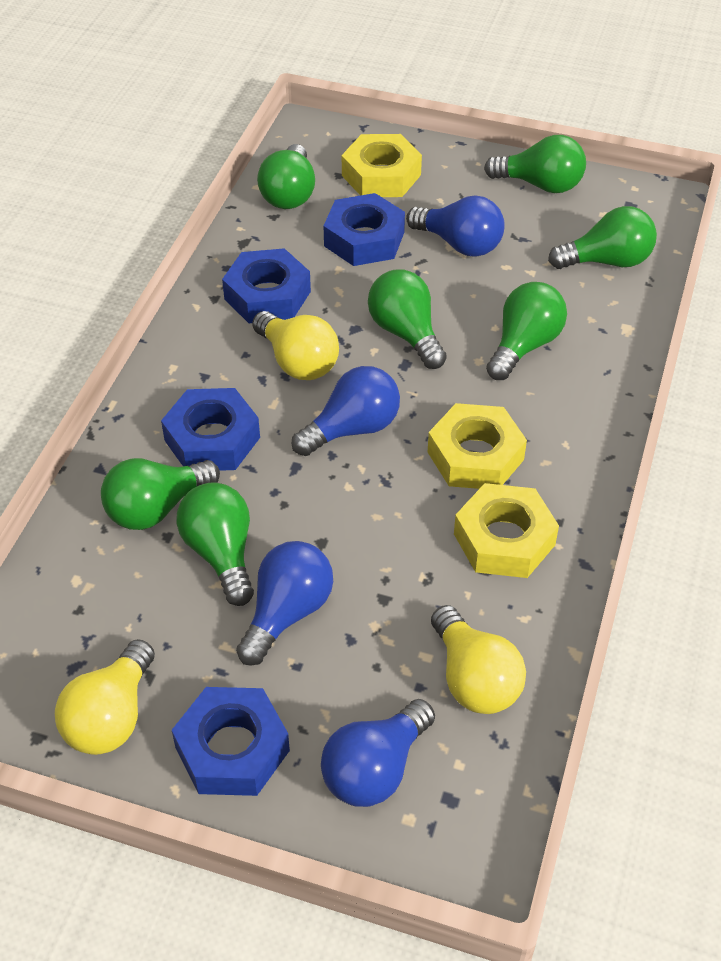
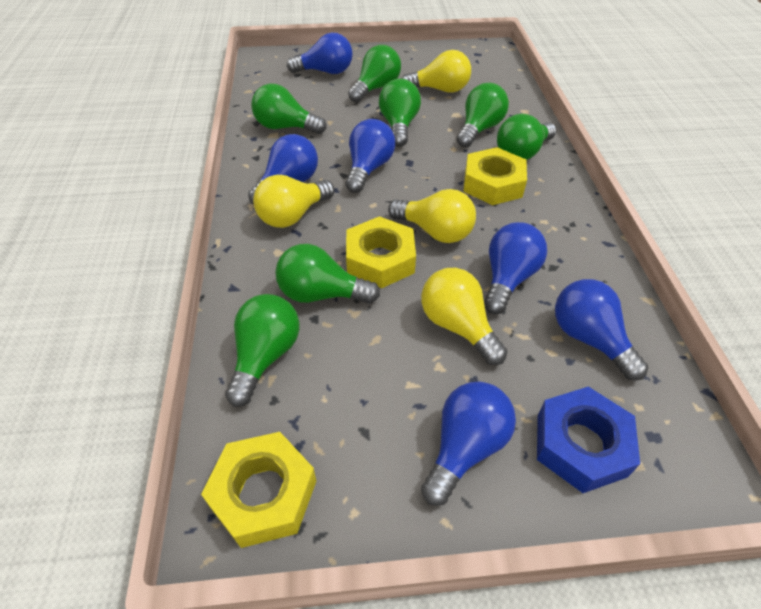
blue light bulb: [236,541,333,666] [291,366,400,456] [321,699,435,807] [406,196,505,257] = 4 -> [248,134,318,204] [287,32,353,74] [346,119,395,193] [421,382,516,506] [484,222,547,314] [555,279,648,381] = 6
blue nut: [161,388,260,471] [172,687,290,796] [222,248,311,323] [324,193,405,266] = 4 -> [537,387,640,493] = 1
yellow light bulb: [55,639,155,755] [252,311,339,380] [431,605,526,714] = 3 -> [253,175,334,228] [388,189,476,243] [402,50,471,93] [421,268,508,365] = 4

